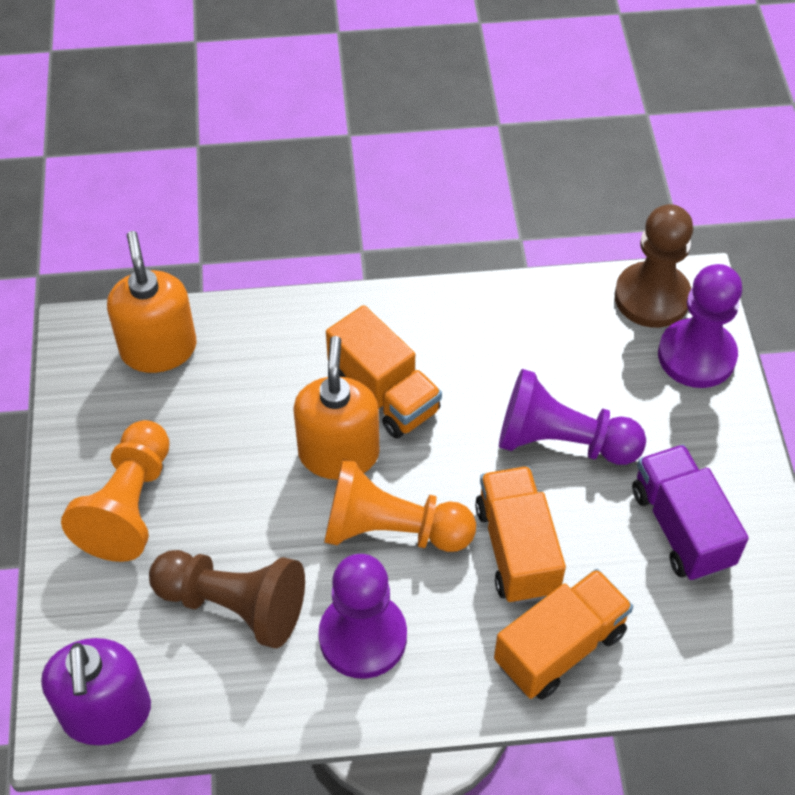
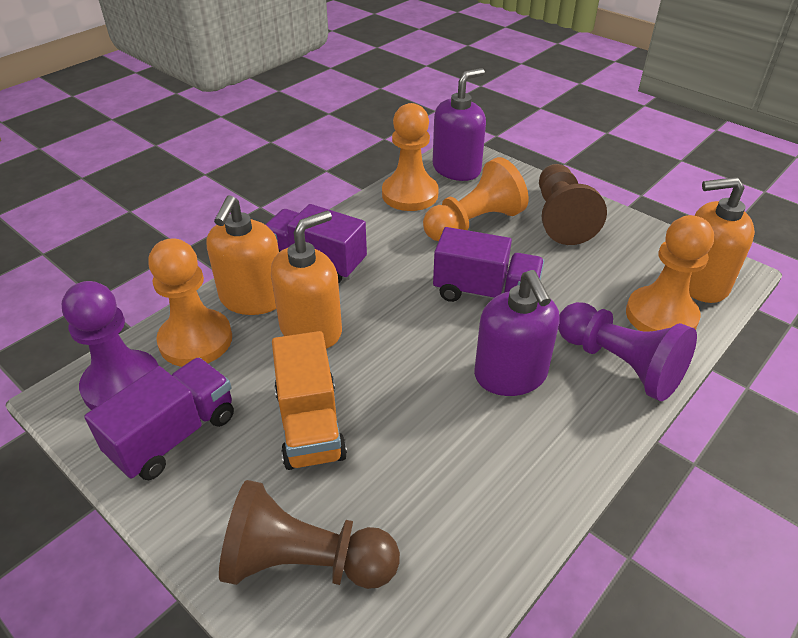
orange pawn: [61,420,169,562] [324,459,476,552] = 2 -> [148,238,232,367] [382,103,439,211] [423,157,529,241] [626,215,714,331] = 4
orange soap dispenser: [107,231,197,373] [293,336,379,480] = 2 -> [207,195,279,315] [271,211,342,349] [689,177,755,303] = 3
orange truck: [326,305,442,439] [475,466,566,604] [494,569,633,700] = 3 -> [272,331,347,470] = 1
purple pawn: [319,554,407,679] [499,369,646,465] [658,264,742,388] = 3 -> [62,281,159,410] [558,302,697,401] = 2
purple soap dispenser: [41,638,151,745] = 1 -> [433,68,486,181] [474,270,560,396] = 2
purple truck: [632,445,749,581] = 1 -> [84,357,234,480] [265,204,367,284] [433,227,544,302] = 3

